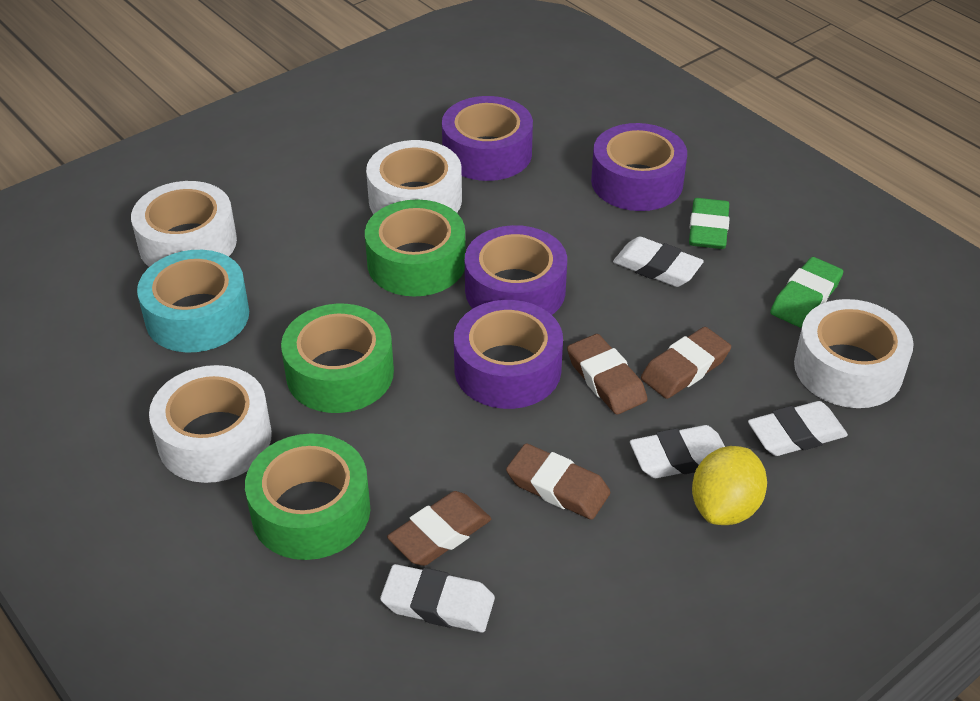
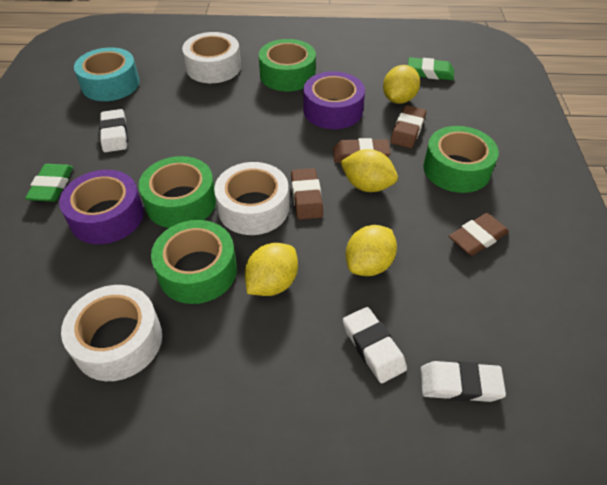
green tape: [245,433,370,560] [281,304,394,413] [365,199,466,296] = 3 -> [139,156,216,228] [151,220,237,304] [259,39,316,92] [423,126,499,193] = 4
purple tape: [442,96,533,181] [454,300,563,409] [465,225,567,315] [591,123,687,211] = 4 -> [59,170,144,244] [303,71,365,129] = 2
white eraser: [380,564,495,632] [613,237,704,287] [630,425,725,478] [748,401,848,456] = 4 -> [99,109,127,152] [343,307,407,383] [421,361,506,402] = 3
white tape: [131,181,237,267] [149,365,272,483] [366,140,462,214] [794,299,914,408] = 4 -> [61,285,162,381] [182,32,241,83] [214,162,289,235] = 3
yellow lemon: [692,446,767,525] = 1 -> [245,243,298,296] [340,149,398,192] [346,225,397,276] [383,65,420,104] = 4

